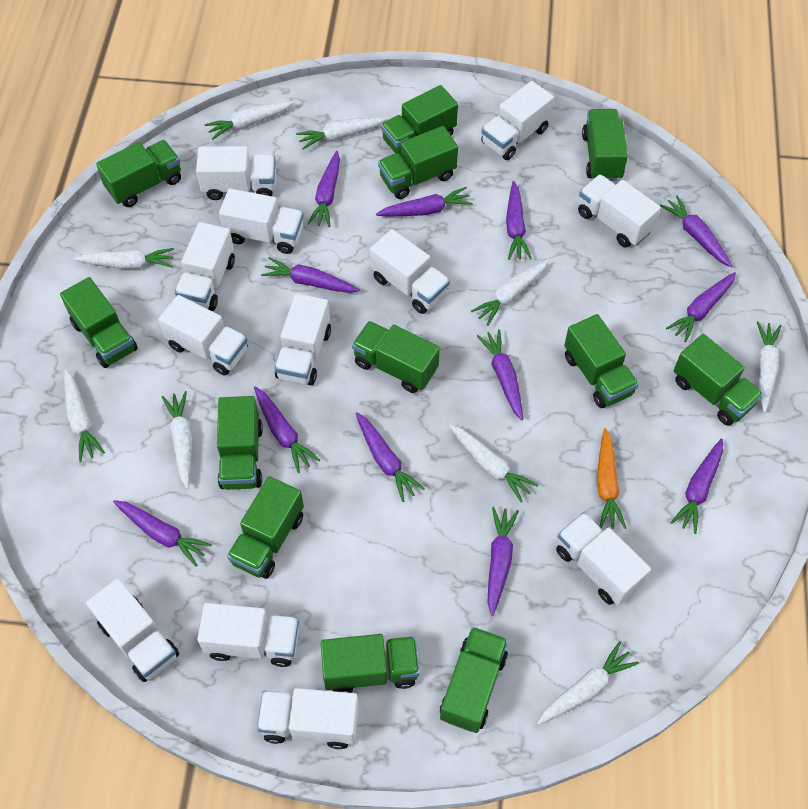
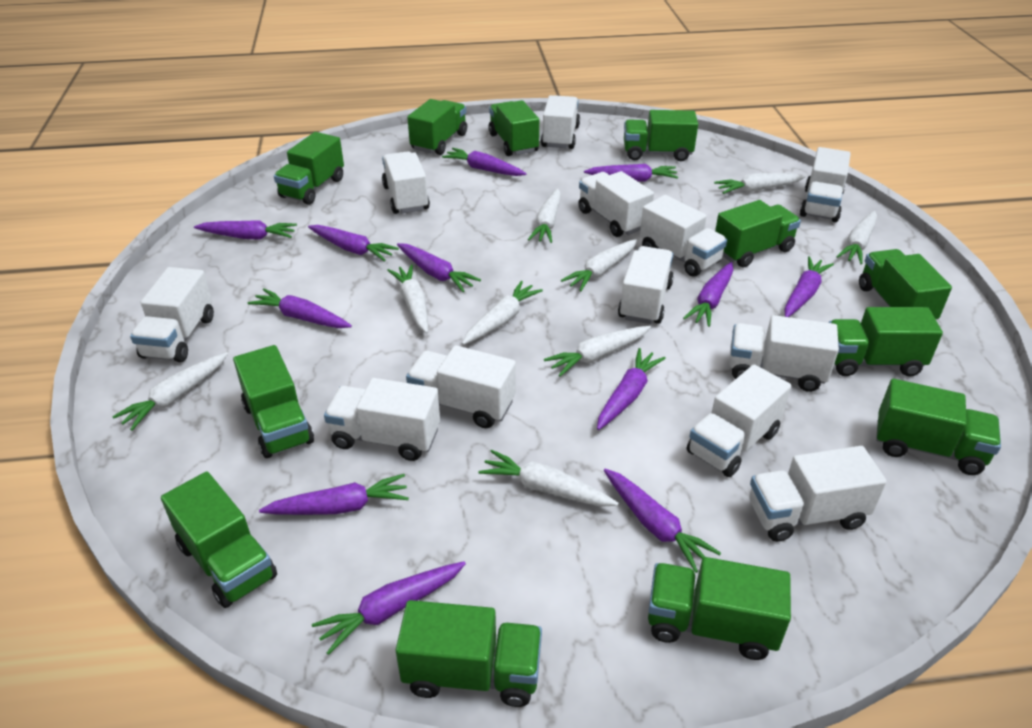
orange carrot: [597,428,626,529] = 1 -> none = 0

